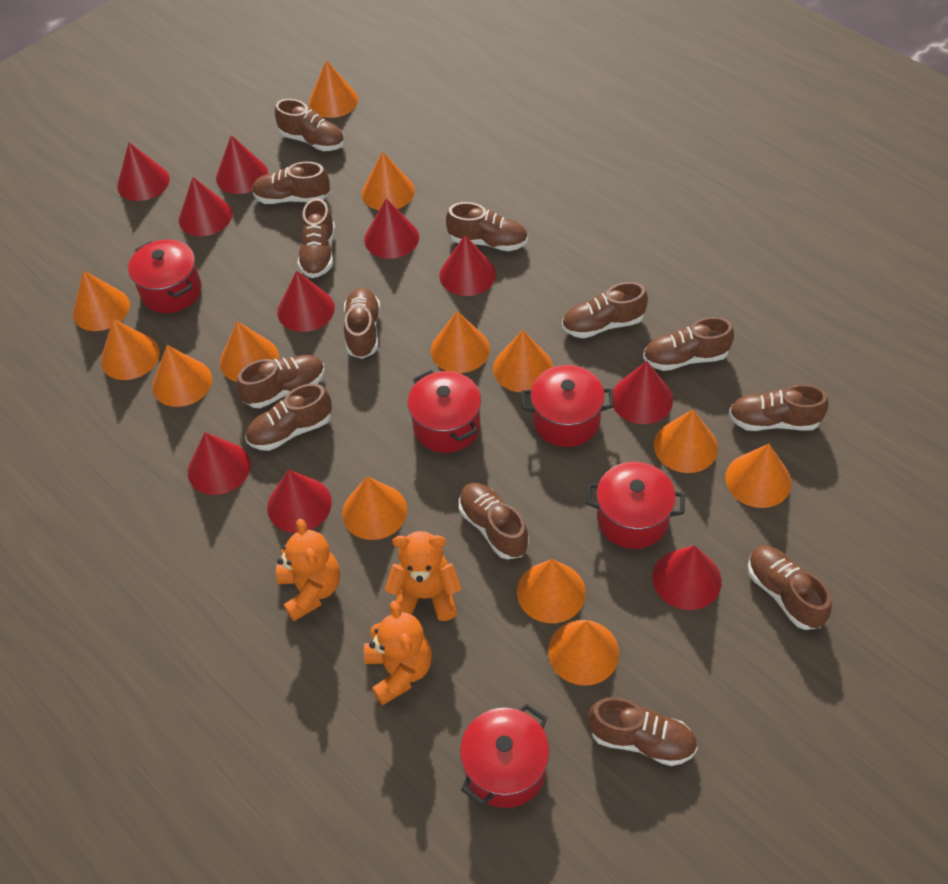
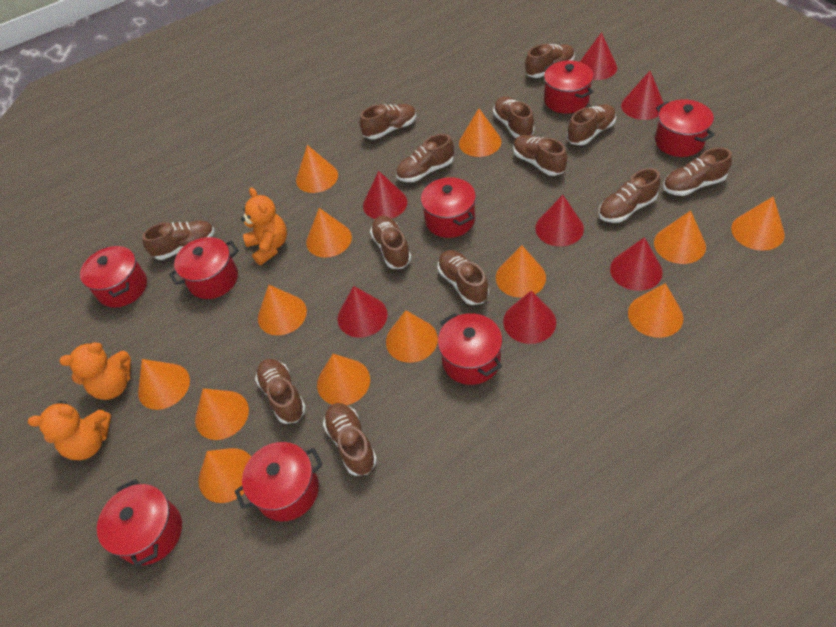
red cone: [117,143,170,201] [179,177,232,236] [187,432,251,495] [216,135,268,194] [267,470,332,533] [277,271,335,332] [364,198,419,259] [439,235,496,296] [613,361,673,424] [652,545,722,610] = 10 -> [337,286,388,338] [363,171,407,219] [503,291,556,344] [535,195,584,246] [580,32,617,80] [610,237,663,291] [621,71,664,120] = 7
red pot: [128,240,202,313] [408,370,481,453] [460,704,550,808] [521,365,614,447] [586,462,685,549] = 5 -> [80,246,147,308] [97,479,182,567] [169,237,239,299] [235,442,323,521] [421,177,476,238] [438,313,503,385] [544,61,594,113] [655,99,715,157] = 8

